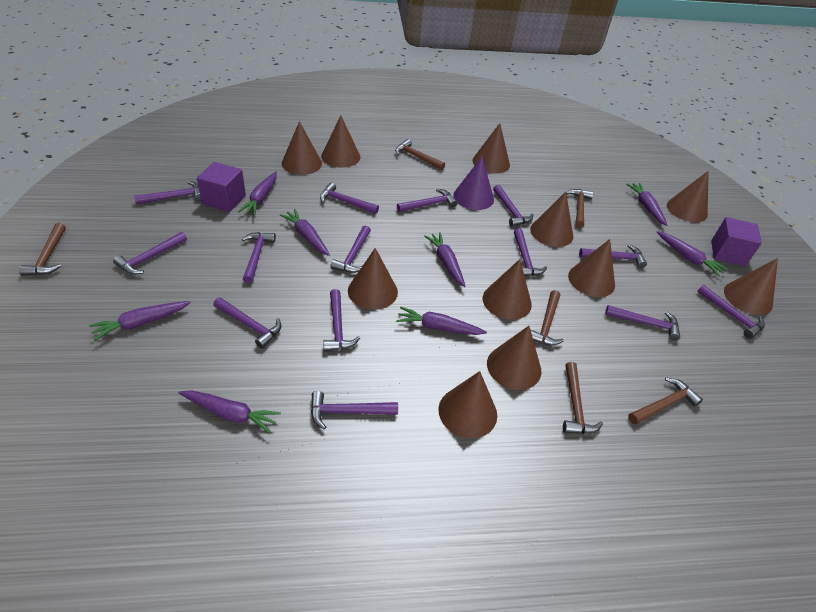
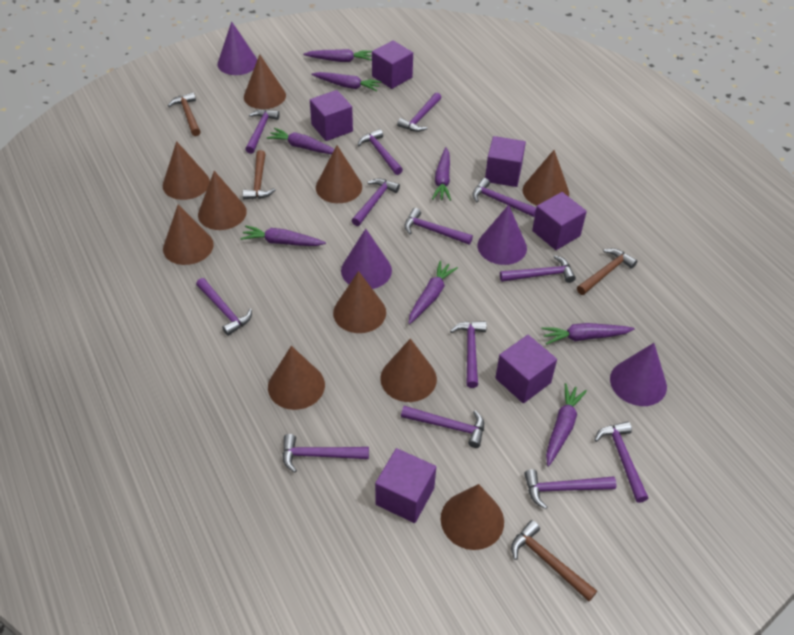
brown cone: [282,121,322,175] [321,116,360,168] [348,248,398,310] [439,371,497,438] [472,123,510,174] [483,259,532,320] [487,326,541,390] [530,192,573,247] [568,239,615,297] [667,171,709,223] [724,258,778,315] = 11 -> [163,141,210,200] [163,205,214,265] [198,171,247,230] [244,54,286,109] [268,346,325,410] [316,145,362,203] [333,271,386,333] [380,338,437,402] [441,484,504,550] [522,150,569,206] = 10
brown hammer: [19,223,66,276] [395,139,445,170] [531,290,564,346] [563,362,603,434] [566,189,594,228] [628,378,703,425] = 6 -> [168,92,201,136] [243,150,275,199] [511,520,597,601] [577,248,637,295] = 4
purple cone: [453,157,494,210] = 1 -> [217,21,257,75] [341,229,392,289] [477,205,527,265] [610,343,667,406] = 4
purple cube: [197,162,246,212] [711,217,762,266] = 2 -> [310,90,353,141] [372,40,413,89] [375,448,436,523] [485,136,526,187] [495,335,557,403] [532,192,587,250] = 6
purple hammer: [113,232,187,275] [134,181,201,205] [213,297,281,349] [242,232,276,284] [311,391,398,430] [320,183,379,214] [323,289,360,351] [330,226,371,273] [397,189,458,212] [493,185,533,227] [514,228,547,276] [579,244,647,268] [605,305,680,341] [697,285,765,339] = 14 -> [196,278,252,336] [245,110,280,154] [282,434,369,473] [351,179,400,226] [358,129,403,175] [397,93,441,132] [401,406,484,448] [404,208,473,245] [450,321,487,388] [472,178,536,217] [500,255,576,283] [524,469,616,509] [594,421,648,503] = 13

